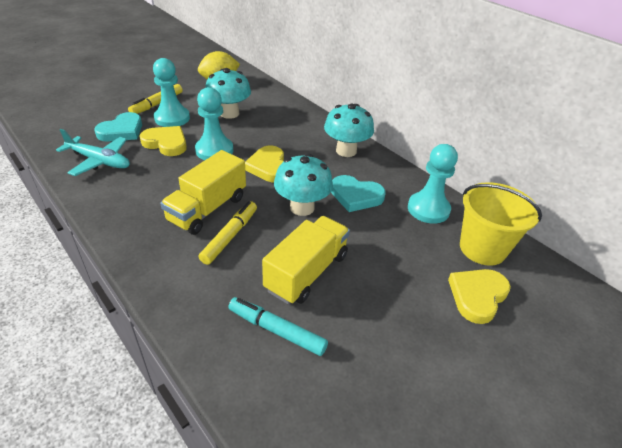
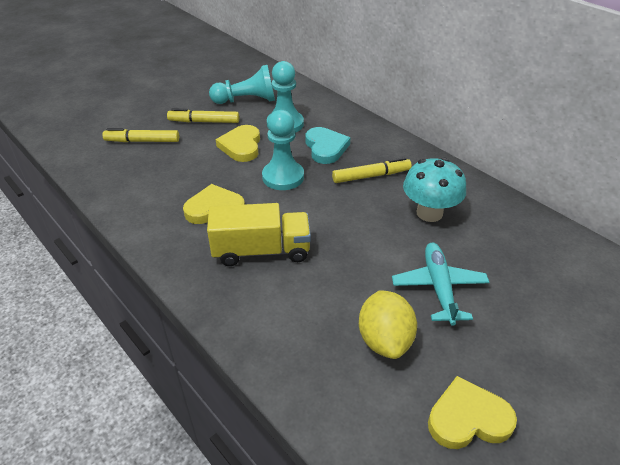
turquoise heart: [94,112,142,142] [331,175,386,212] = 2 -> [306,127,350,164] = 1
turquoise marker: [228,297,328,356] = 1 -> none = 0
turquoise mushroom: [205,68,251,119] [274,154,333,216] [324,104,374,157] = 3 -> [403,158,466,222] = 1
yellow bucket: [460,182,542,266] = 1 -> none = 0
yellow marker: [128,84,183,114] [199,201,257,265] = 2 -> [102,128,179,142] [167,108,239,123] [332,157,412,183] = 3
yellow truck: [160,150,246,235] [262,216,350,305] = 2 -> [207,203,311,266] = 1

